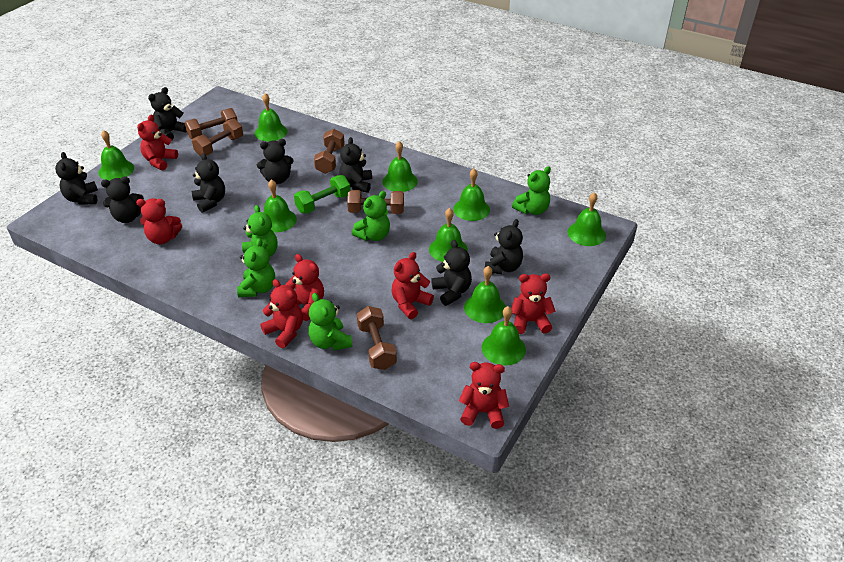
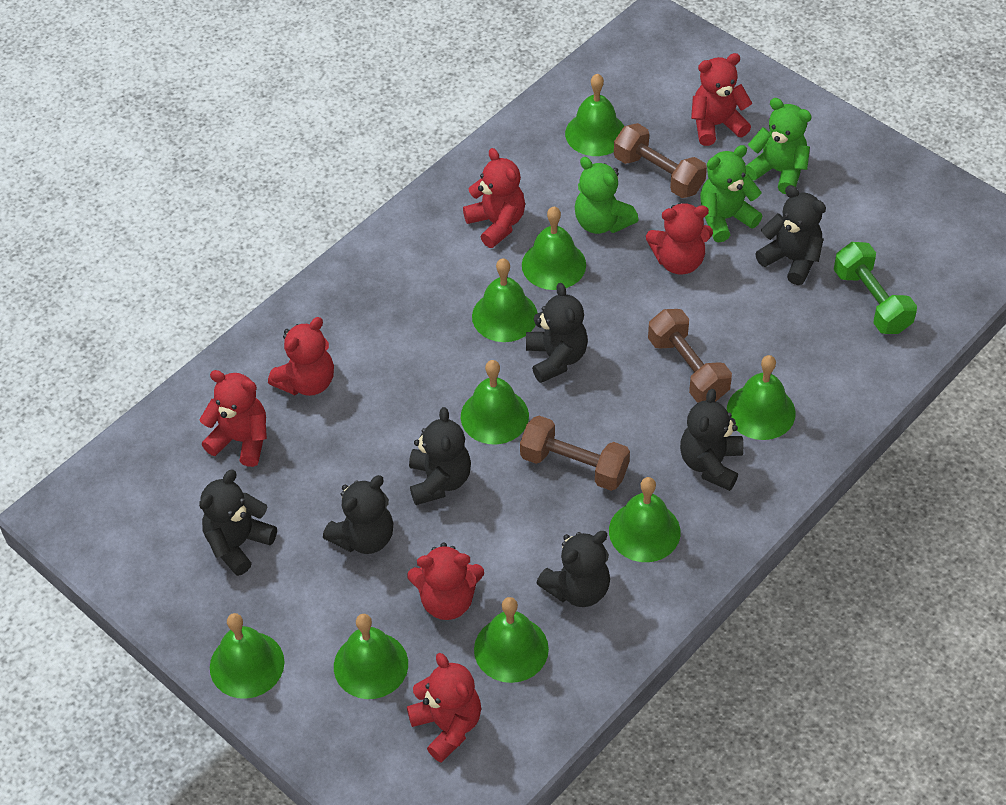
black teddy bear: [55,152,98,204] [101,177,144,223] [148,87,187,141] [192,153,225,213] [257,139,294,184] [340,137,372,193] [431,240,472,306] [485,219,523,274] = 8 -> [199,470,277,576] [323,475,393,554] [409,407,471,505] [526,283,588,383] [536,531,610,607] [680,389,744,491] [755,185,826,285] = 7
brown dumbbell: [185,108,238,139] [192,119,243,156] [314,129,345,174] [347,190,404,214] [357,306,397,370] = 5 -> [520,416,630,491] [614,123,707,198] [648,309,732,403] = 3
green teddy bear: [237,238,275,297] [242,205,278,257] [309,293,352,351] [352,191,390,241] [512,167,551,215] = 5 -> [575,157,639,234] [700,145,763,242] [746,98,812,194] = 3

